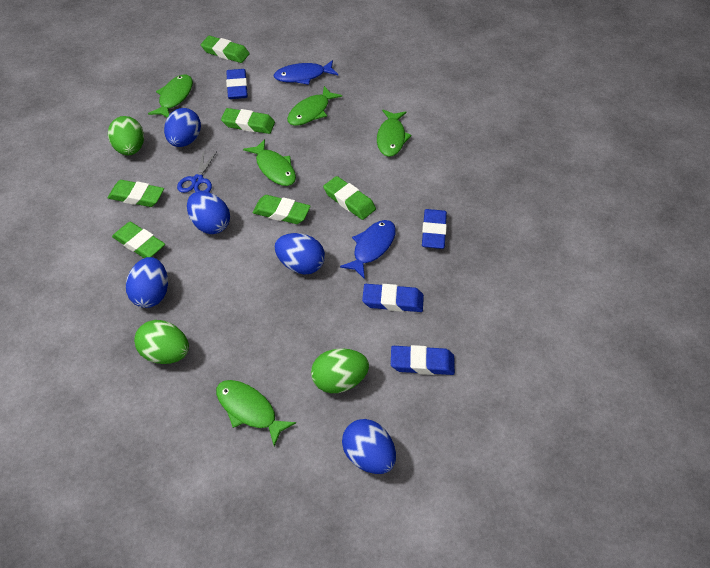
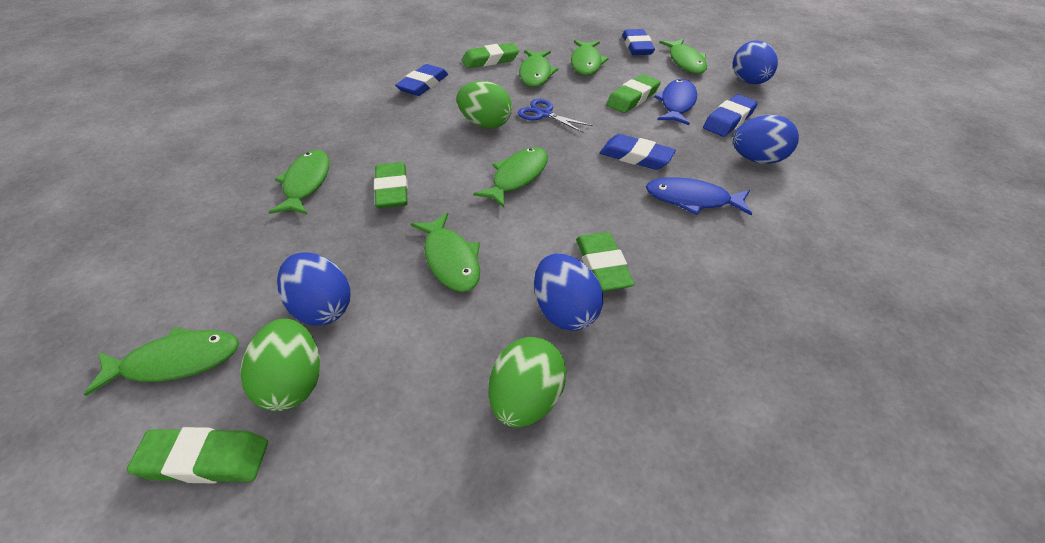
blue egg: [126,257,168,308] [164,108,201,147] [187,191,230,234] [275,233,325,275] [342,419,396,474] = 5 -> [277,252,350,326] [534,254,603,331] [733,40,778,84] [733,115,799,164] = 4
green eraser: [108,180,164,207] [112,222,165,258] [201,36,250,63] [221,108,275,134] [253,195,311,224] [323,176,376,220] = 6 -> [127,427,268,483] [374,162,408,209] [462,43,519,68] [576,232,635,291] [606,74,661,113] = 5
green fish: [148,75,193,118] [216,380,296,446] [243,139,296,186] [287,86,342,126] [377,110,412,157] = 5 -> [84,327,239,396] [269,150,329,215] [411,213,480,292] [473,147,548,207] [519,50,558,87] [571,40,609,75] [659,39,707,74] = 7

